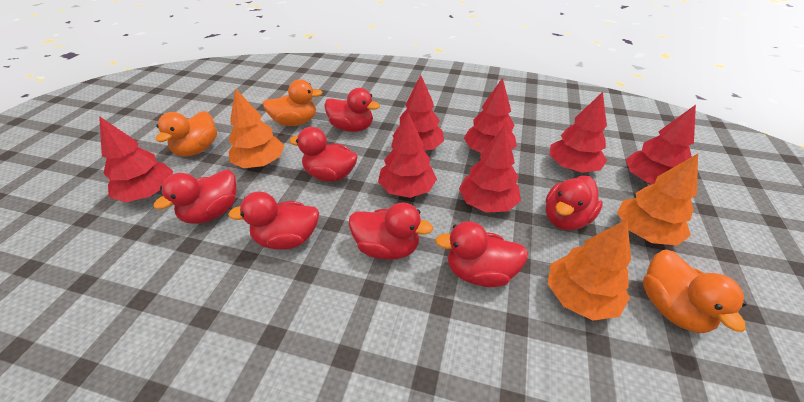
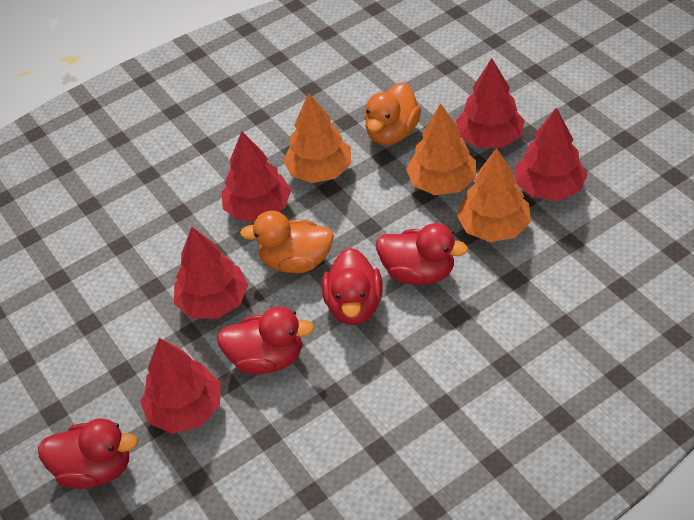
orange duck: [156,111,217,157] [263,80,323,126] [643,249,747,333] = 3 -> [240,211,334,273] [364,82,421,145] = 2
red duck: [153,170,237,224] [228,192,319,250] [289,127,358,182] [324,88,380,132] [349,202,433,260] [435,221,528,287] [546,176,603,230] = 7 -> [38,418,138,489] [217,306,314,374] [322,248,383,325] [376,223,468,285] = 4
red tree: [99,116,173,202] [378,113,437,198] [392,75,444,151] [459,126,521,213] [464,78,517,153] [549,92,607,173] [626,105,696,185] = 7 -> [140,338,221,434] [174,227,248,319] [222,131,291,221] [456,58,525,148] [515,108,588,201] = 5

